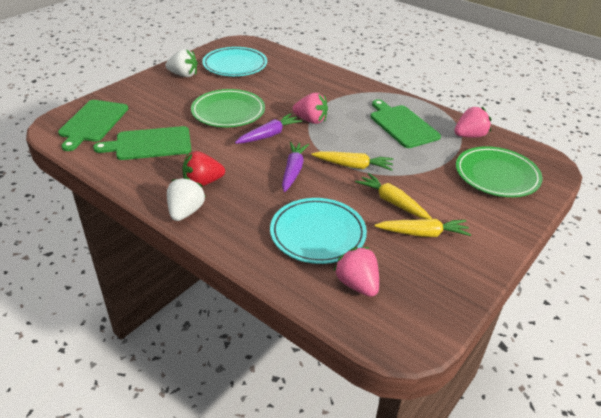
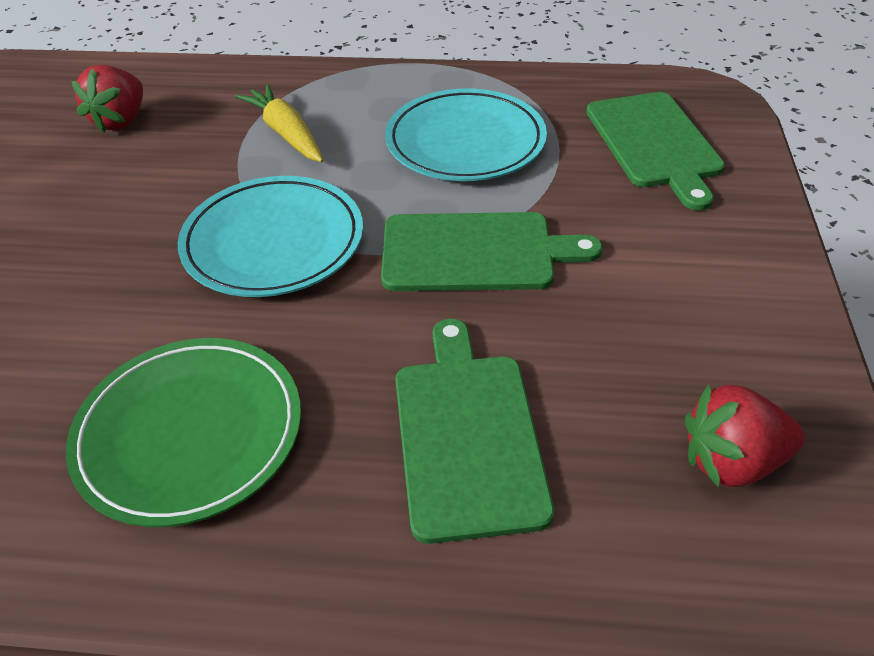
green plate: [191,89,265,127] [456,146,543,197] = 2 -> [66,338,301,527] = 1
pink strawberry: [293,93,328,124] [334,247,379,297] [454,107,491,138] = 3 -> none = 0
purple carrot: [235,113,302,144] [282,142,309,192] = 2 -> none = 0
red strawberry: [182,151,225,186] = 1 -> [71,65,143,133] [685,384,805,488] = 2
white strawberry: [165,49,198,77] [167,177,206,221] = 2 -> none = 0
yellow carrot: [311,151,393,171] [355,173,432,219] [374,219,471,237] = 3 -> [235,84,323,162] = 1

